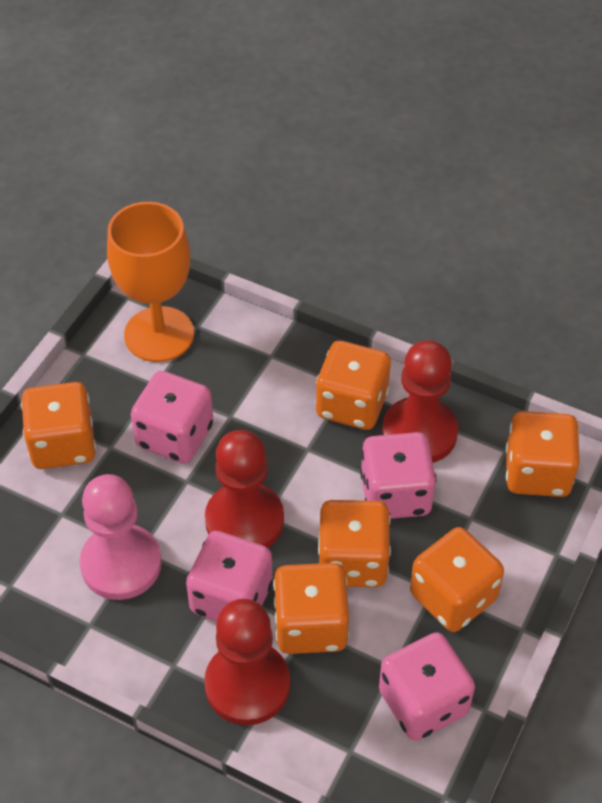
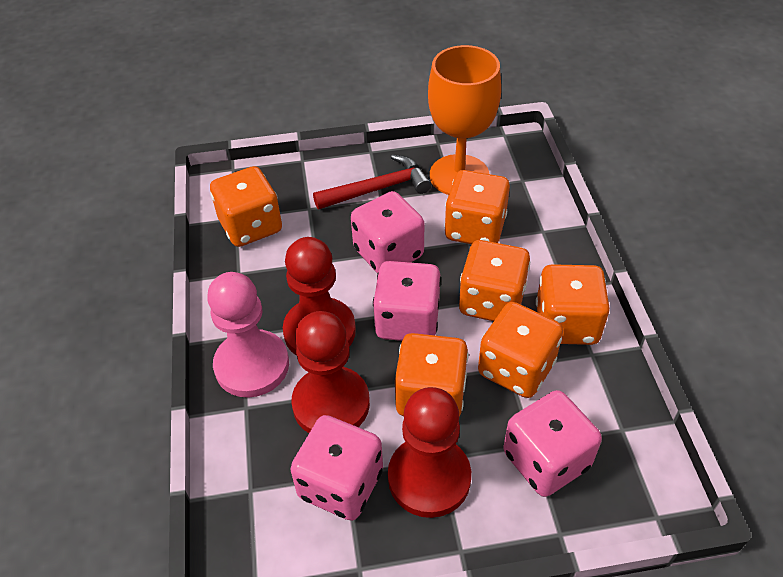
red hammer: none = 0 -> [313,155,432,210] = 1

